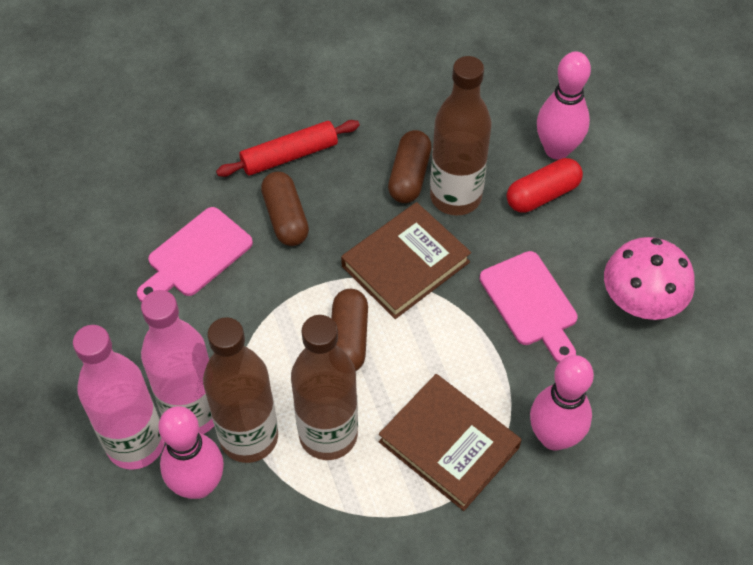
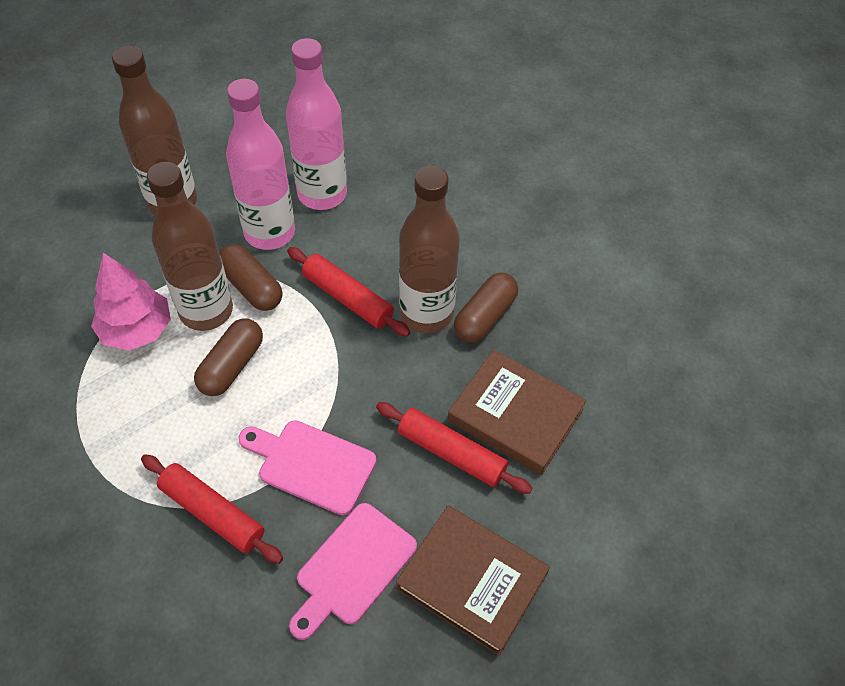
pink bowling pin: [158,406,224,499] [530,355,594,451] [537,51,591,160] = 3 -> none = 0
pink mushroom: [604,237,695,320] = 1 -> none = 0
pink tree: none = 0 -> [91,253,171,351] = 1
red capsule: [507,158,583,213] = 1 -> none = 0
red rolling pin: [216,120,360,177] = 1 -> [141,454,283,564] [287,247,411,336] [376,402,532,494] = 3

